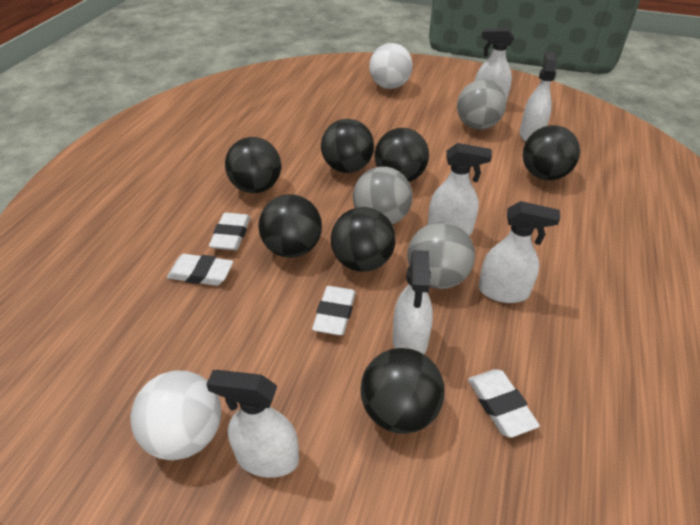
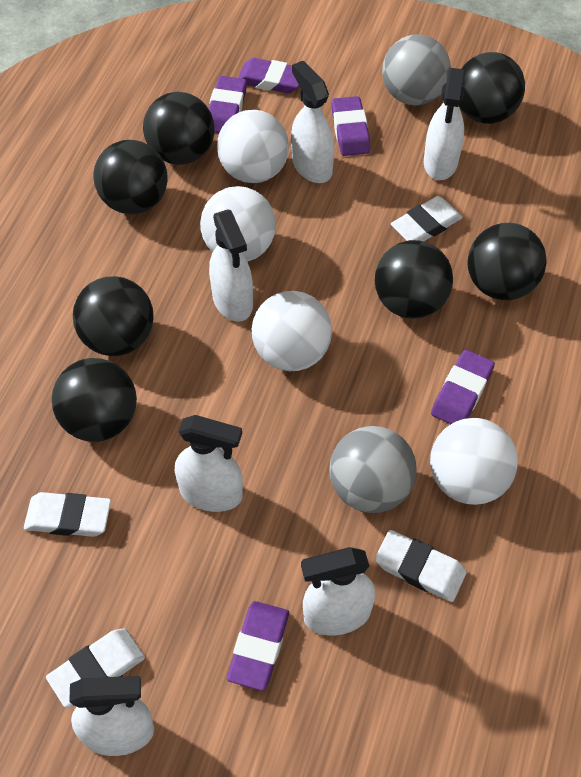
grey ball: [353,167,412,225] [407,222,475,289] [457,80,506,130] = 3 -> [330,426,417,513] [382,34,451,106] = 2
purple eraser: none = 0 -> [208,76,247,133] [227,601,289,691] [238,58,299,93] [331,96,371,156] [431,350,495,424] = 5
white ball: [130,371,221,460] [369,43,413,89] = 2 -> [200,186,276,262] [217,110,289,183] [252,291,332,371] [430,418,518,505] = 4

